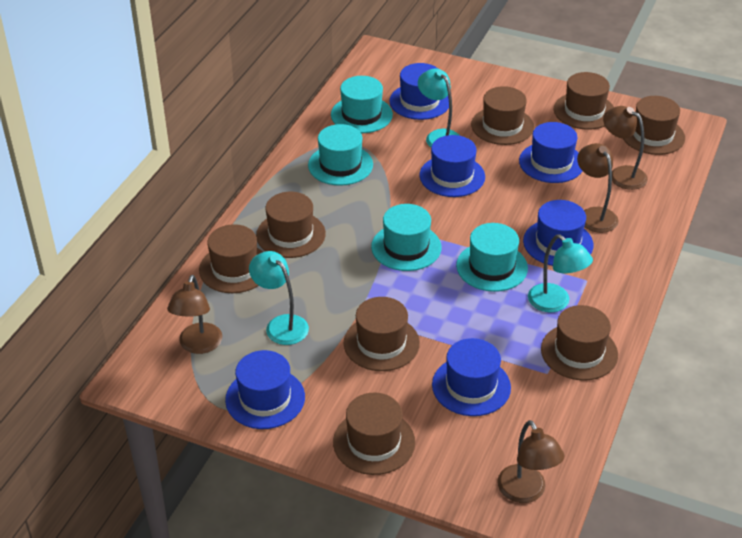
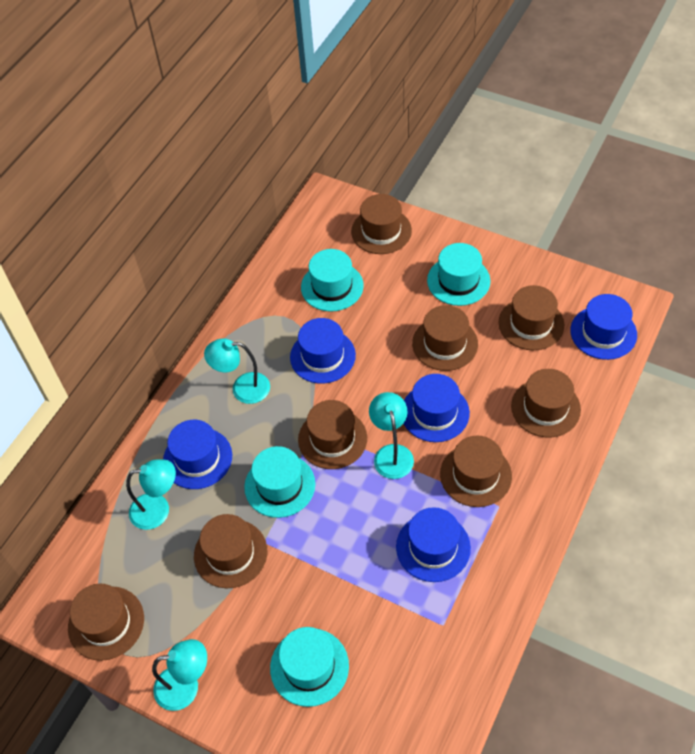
blue hat: [225,350,305,429] [389,63,449,120] [419,135,485,197] [432,338,511,416] [519,122,582,183] [523,200,594,266] = 6 -> [163,420,232,489] [290,318,356,384] [396,507,471,582] [403,374,470,442] [570,294,637,360] = 5
brown lamp: [167,275,222,354] [497,420,564,503] [577,143,619,233] [603,106,648,190] = 4 -> none = 0
turquoise lamp: [249,251,309,345] [418,68,460,147] [528,234,593,312] = 3 -> [126,459,176,530] [152,639,207,711] [204,338,270,404] [369,392,414,479] = 4

